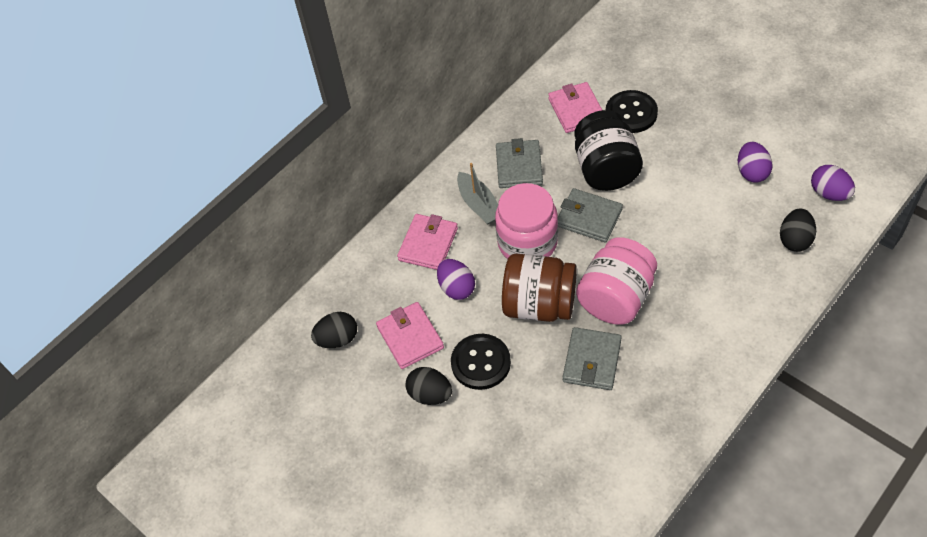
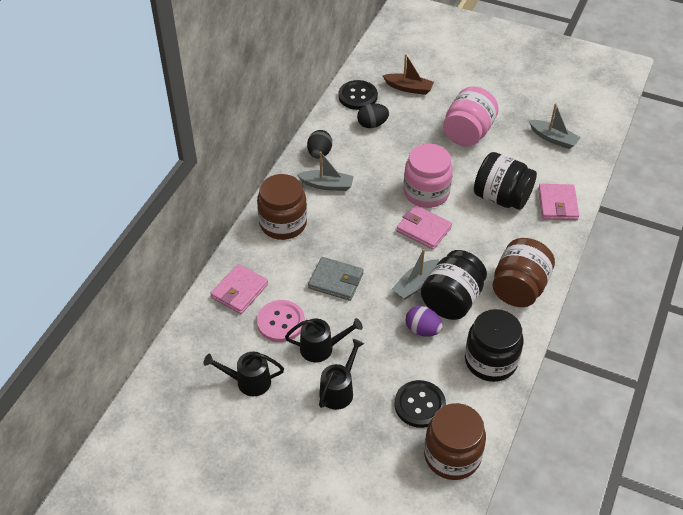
black egg: [311,312,357,348] [405,367,452,405] [780,209,816,252] = 3 -> [307,130,332,158] [357,103,389,128] = 2
black jar: [575,110,643,191] = 1 -> [421,250,487,320] [465,309,524,382] [474,152,537,210] = 3
black watering can: none = 0 -> [203,352,284,396] [285,318,363,362] [319,339,364,410] = 3
brown boat: none = 0 -> [383,54,434,95] = 1
brown jar: [502,254,577,322] = 1 -> [257,174,307,240] [424,403,486,480] [492,238,555,307] = 3
grey boat: [457,163,498,225] = 1 -> [297,151,354,191] [392,249,439,299] [529,103,581,149] = 3
grey wallet: [496,138,543,188] [558,188,623,242] [563,327,622,390] = 3 -> [308,257,364,301] = 1
pink button: none = 0 -> [257,300,305,342] = 1
purple egg: [437,259,475,300] [738,142,772,183] [811,165,855,201] = 3 -> [406,306,443,337] = 1

